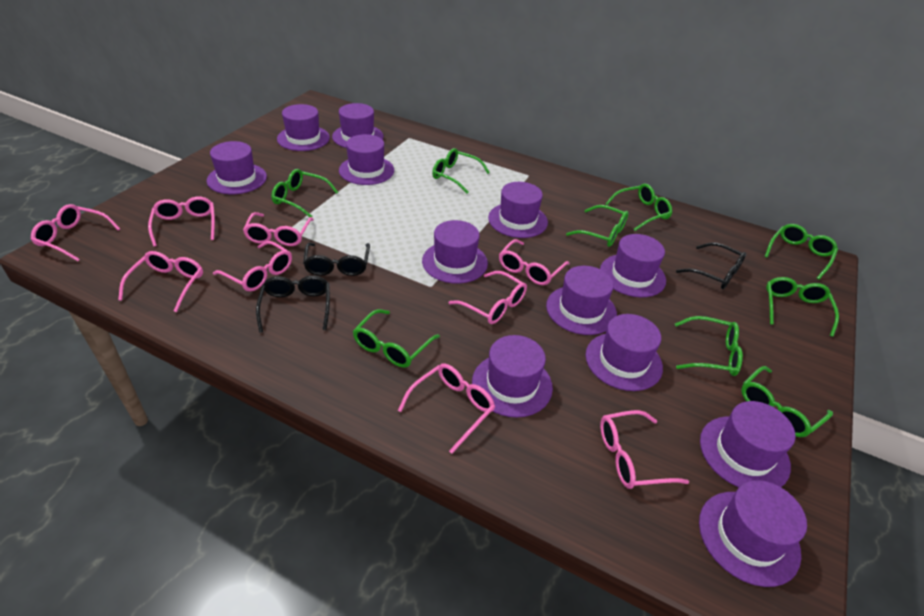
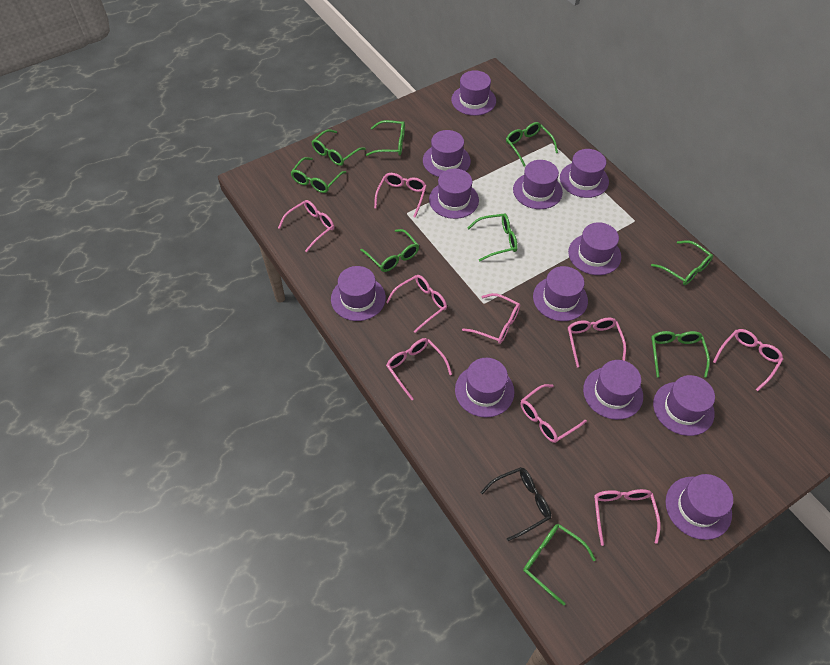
black glasses: [256,276,330,333] [303,243,370,276] [676,242,746,289] = 3 -> [480,467,551,541] = 1

